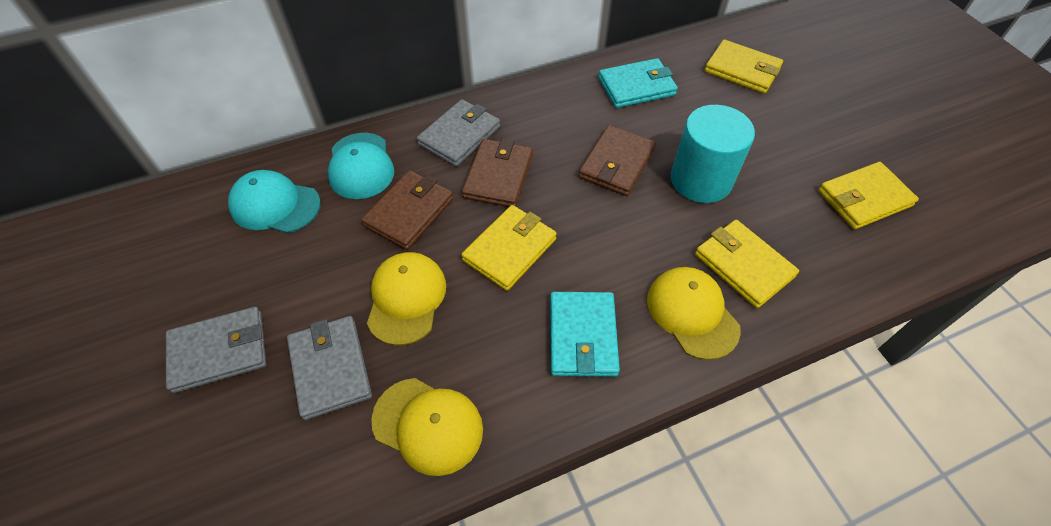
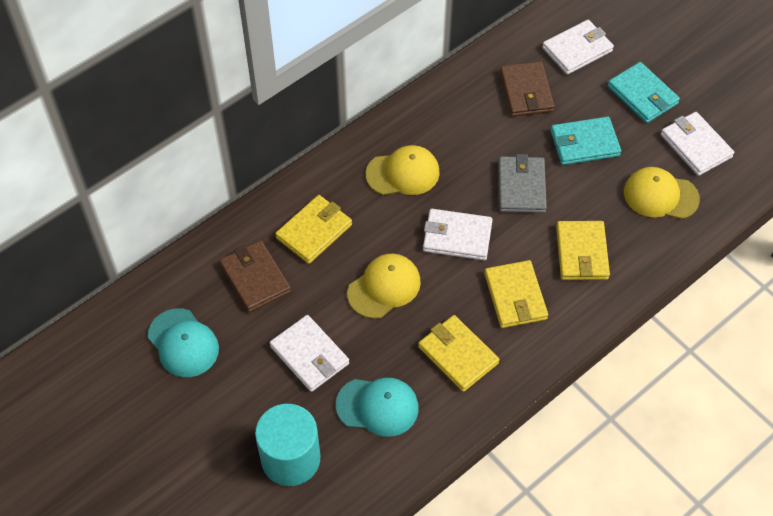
brown wallet: [361,170,453,250] [462,139,533,207] [579,125,656,196] = 3 -> [219,240,291,313] [500,61,555,117] = 2
grey wallet: [166,307,266,393] [287,316,372,420] [417,99,500,167] = 3 -> [498,154,547,213] = 1
white wallet: none = 0 -> [270,315,349,392] [423,209,493,260] [542,20,614,75] [661,112,734,176] = 4

